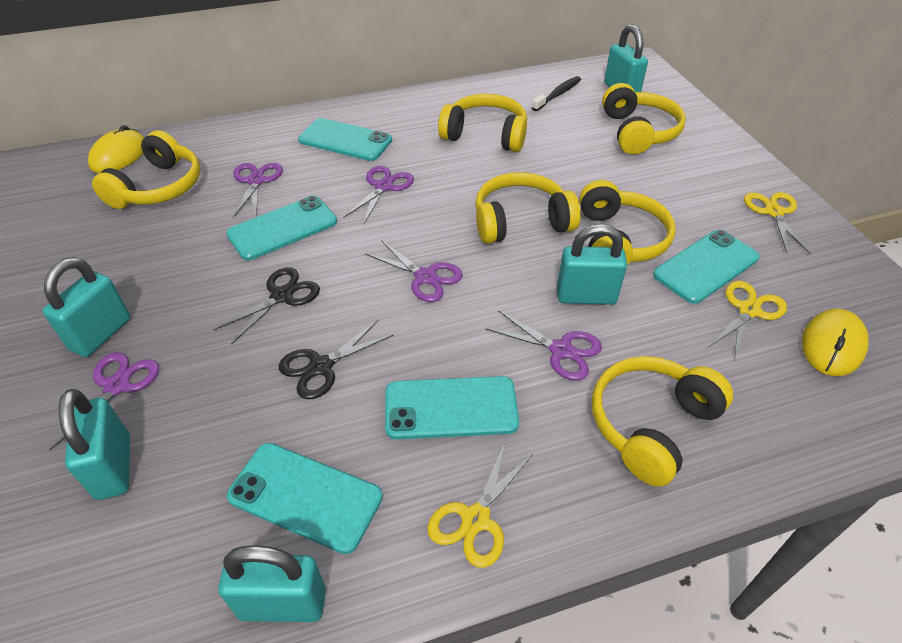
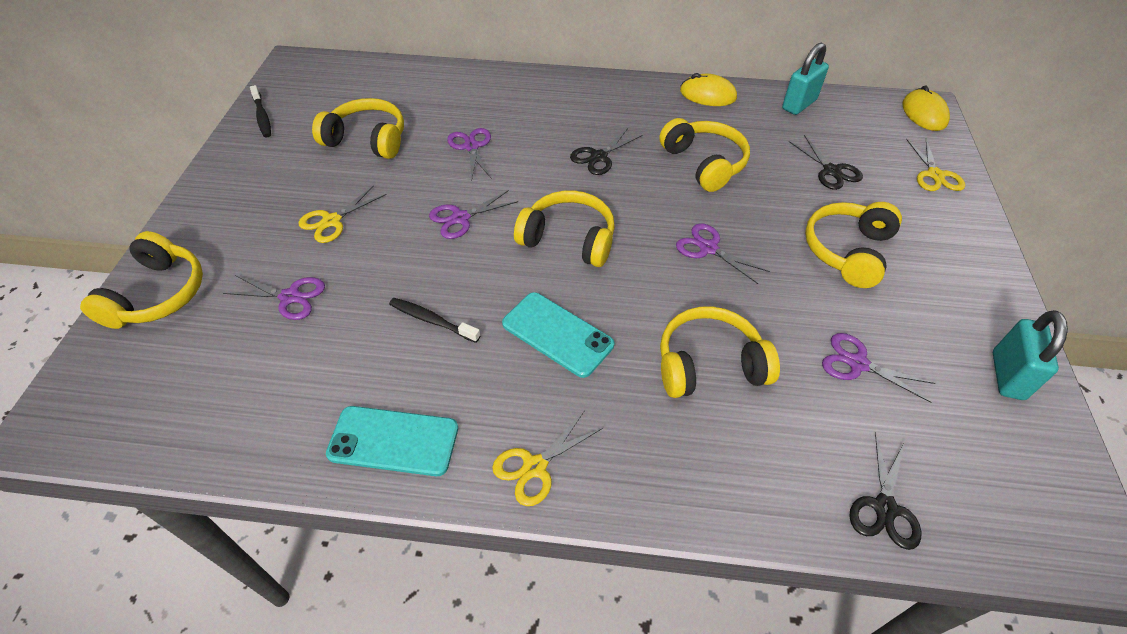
black scissors: [213,267,320,344] [279,320,394,399] = 2 -> [570,128,643,175] [789,135,863,190] [849,432,922,550] = 3
black toothbrush: [532,76,581,111] = 1 -> [250,85,271,137] [389,298,481,343] = 2
turquoise padlock: [43,257,130,357] [59,389,130,500] [218,545,326,622] [557,224,627,305] [604,24,648,92] = 5 -> [782,43,829,115] [993,310,1068,400] = 2
turquoise phone: [226,196,337,260] [227,443,383,554] [298,118,392,161] [385,376,519,439] [653,230,760,304] = 5 -> [326,406,458,476] [502,292,614,378] = 2

